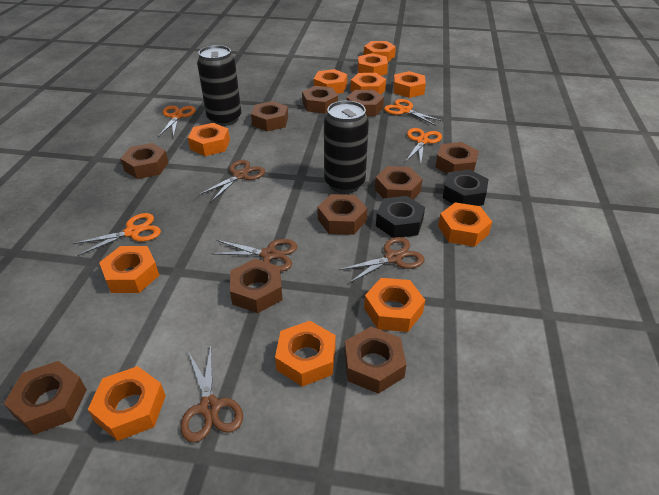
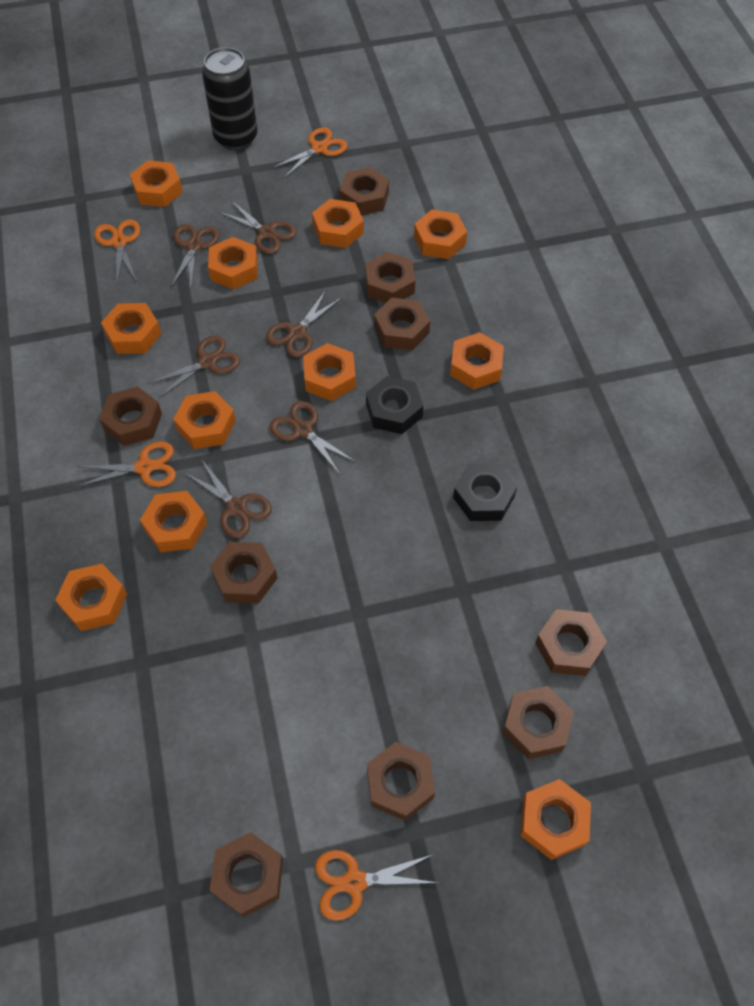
black can: [197,45,241,126] [324,101,369,193] = 2 -> [202,47,258,150] = 1
brown nut: [4,361,87,435] [120,143,169,179] [230,259,283,313] [251,101,288,132] [302,86,338,113] [317,194,367,235] [345,327,407,394] [347,90,384,116] [375,166,423,199] [435,142,479,174] = 10 -> [99,386,162,446] [210,542,278,604] [210,832,283,917] [340,167,389,215] [365,252,415,303] [367,742,435,821] [374,298,430,350] [503,686,574,759] [535,609,607,676] = 9
brown scissors: [180,345,243,443] [199,160,265,202] [210,239,297,272] [338,237,424,284] = 4 -> [148,335,240,398] [171,224,219,287] [185,460,272,538] [219,200,297,254] [266,290,342,357] [270,401,356,474] = 6

